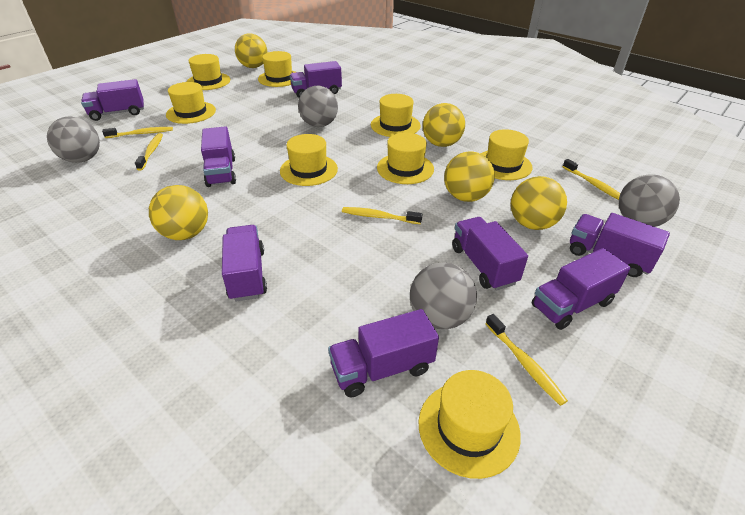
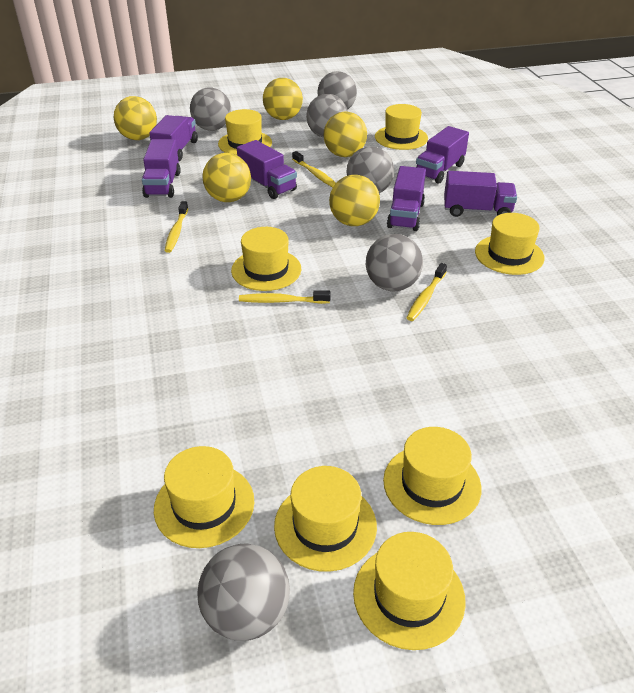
grey ball: [47,117,100,163] [298,86,338,127] [410,262,477,329] [619,175,680,227] = 4 -> [190,87,231,131] [197,543,290,641] [306,94,348,137] [317,71,357,110] [346,146,394,193] [366,234,423,292] = 6
purple truck: [81,79,144,121] [201,126,236,187] [222,225,267,301] [290,61,342,98] [328,309,439,397] [452,217,528,290] [532,248,631,330] [570,213,670,277] = 8 -> [142,139,181,198] [149,115,198,161] [237,140,297,199] [387,166,426,231] [416,126,469,184] [444,171,517,217] = 6
yellow toothbrush: [102,127,173,138] [135,133,163,171] [342,207,422,224] [485,314,568,406] [563,159,620,200] = 5 -> [165,201,188,253] [239,290,330,304] [292,151,336,187] [407,263,447,321] = 4

